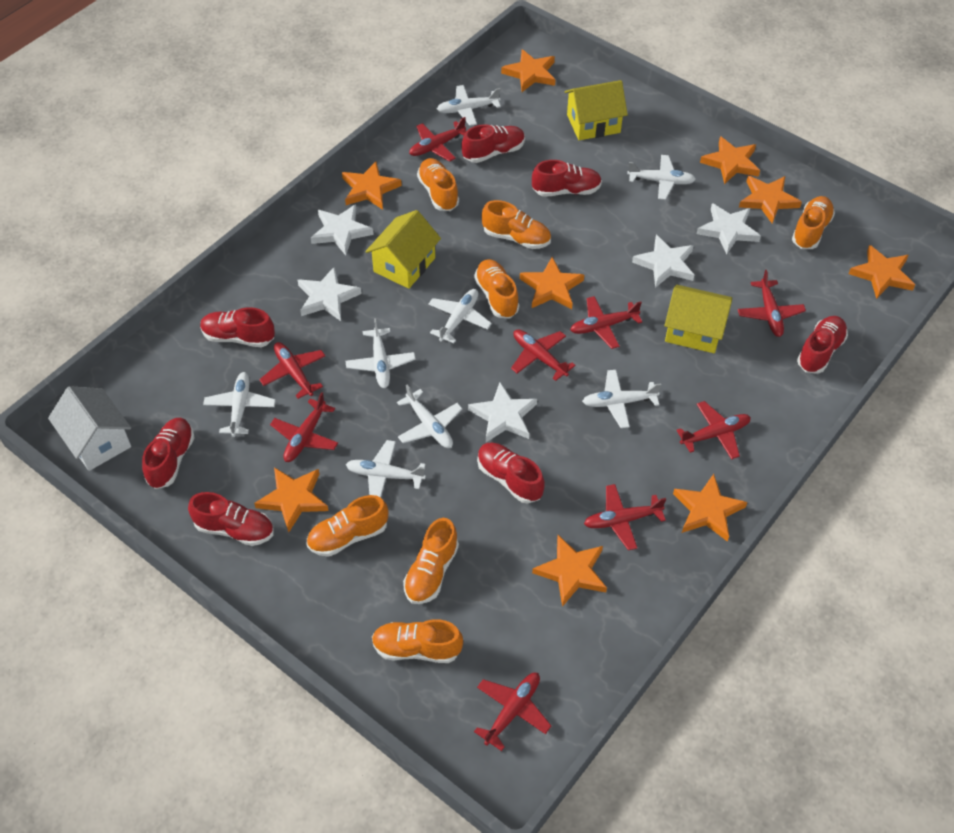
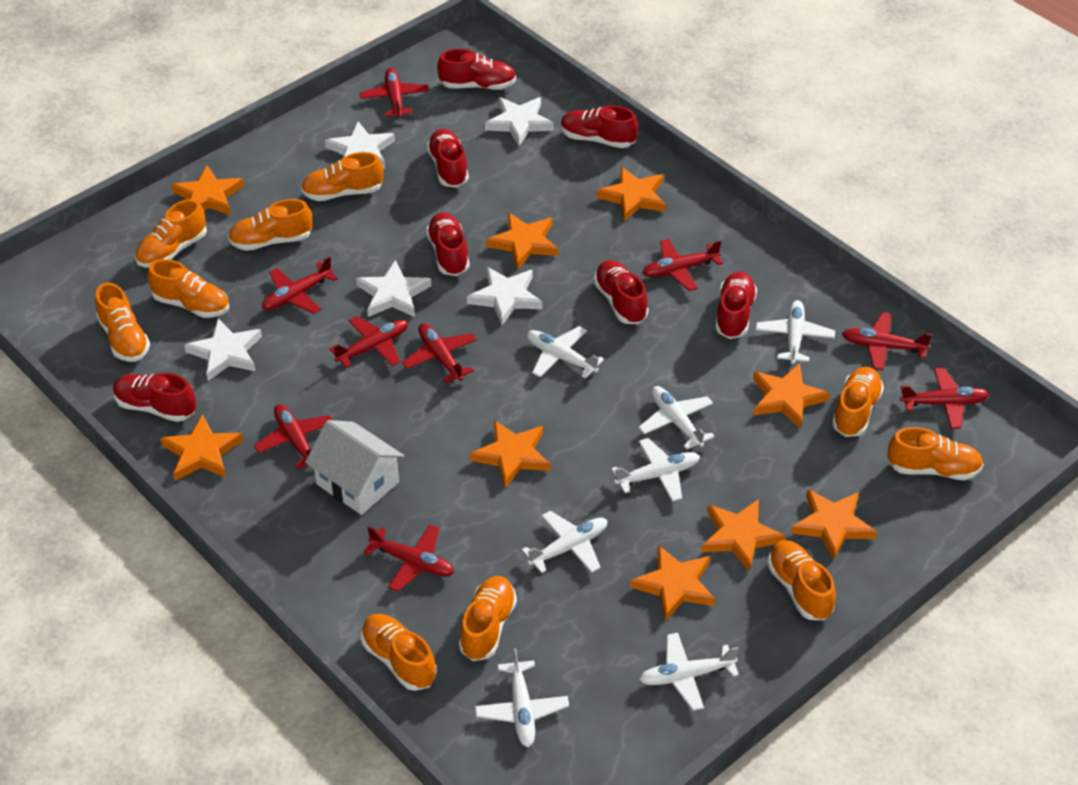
orange shoe: [307,495,388,557] [372,619,463,663] [403,518,459,604] [417,158,459,211] [474,259,519,319] [482,200,551,249] [792,196,835,249] = 7 -> [95,282,150,362] [135,199,207,268] [147,259,229,318] [228,199,313,251] [301,152,383,201] [361,614,437,691] [459,576,517,661] [768,540,836,620] [832,367,884,437] [887,427,984,480] = 10
white plane: [203,372,276,437] [346,318,416,388] [346,440,426,497] [397,385,462,448] [428,289,492,343] [437,85,501,126] [582,370,661,428] [627,155,696,200] = 8 -> [475,648,569,747] [522,511,607,573] [527,326,604,379] [612,438,700,502] [639,386,715,450] [639,633,739,711] [756,300,835,364] = 7
yellow house: [365,210,441,289] [565,80,628,140] [664,285,732,353] = 3 -> none = 0

